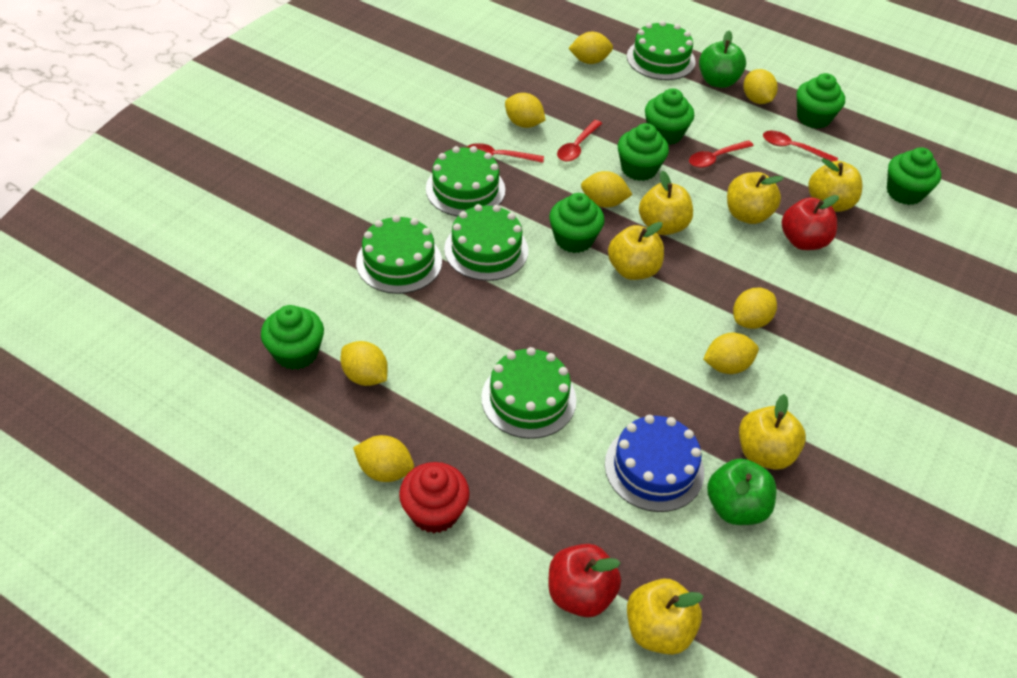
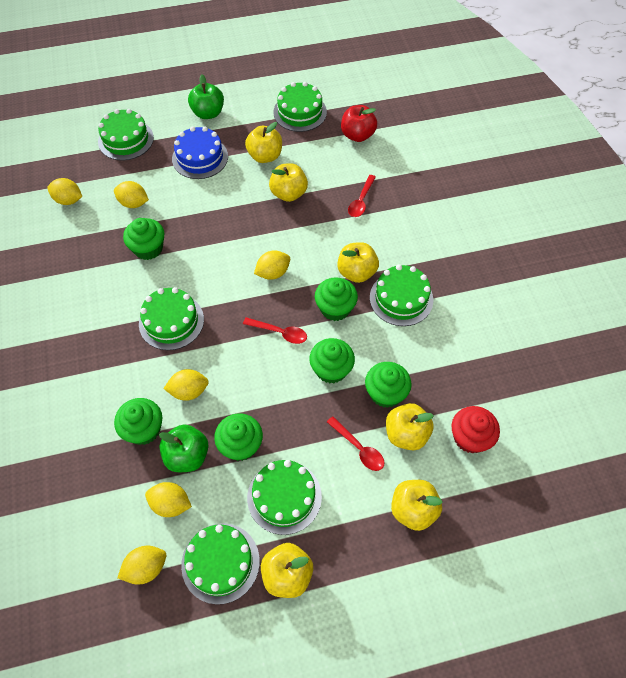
green cake: [356,215,442,294] [426,146,505,217] [444,204,528,281] [481,347,576,439] [627,21,696,80] = 5 -> [98,109,154,160] [139,287,204,350] [181,523,260,605] [247,460,322,535] [273,82,327,132] [370,264,433,326] = 6
red apple: [549,544,621,617] [782,195,839,250] = 2 -> [341,105,377,142] = 1
red spoon: [467,143,544,163] [557,120,602,162] [689,140,754,168] [763,131,838,162] = 4 -> [243,317,307,344] [327,416,385,471] [348,175,376,217] = 3
yellow lemon: [341,341,388,386] [353,435,414,482] [505,93,545,128] [568,31,613,64] [581,171,633,208] [703,333,759,374] [733,288,777,329] [744,69,778,104] = 8 -> [47,178,82,205] [114,181,149,208] [118,546,166,585] [145,482,192,517] [163,369,209,401] [254,250,290,280] = 6

